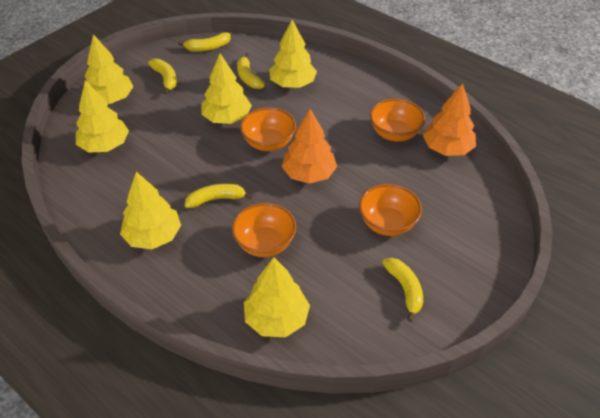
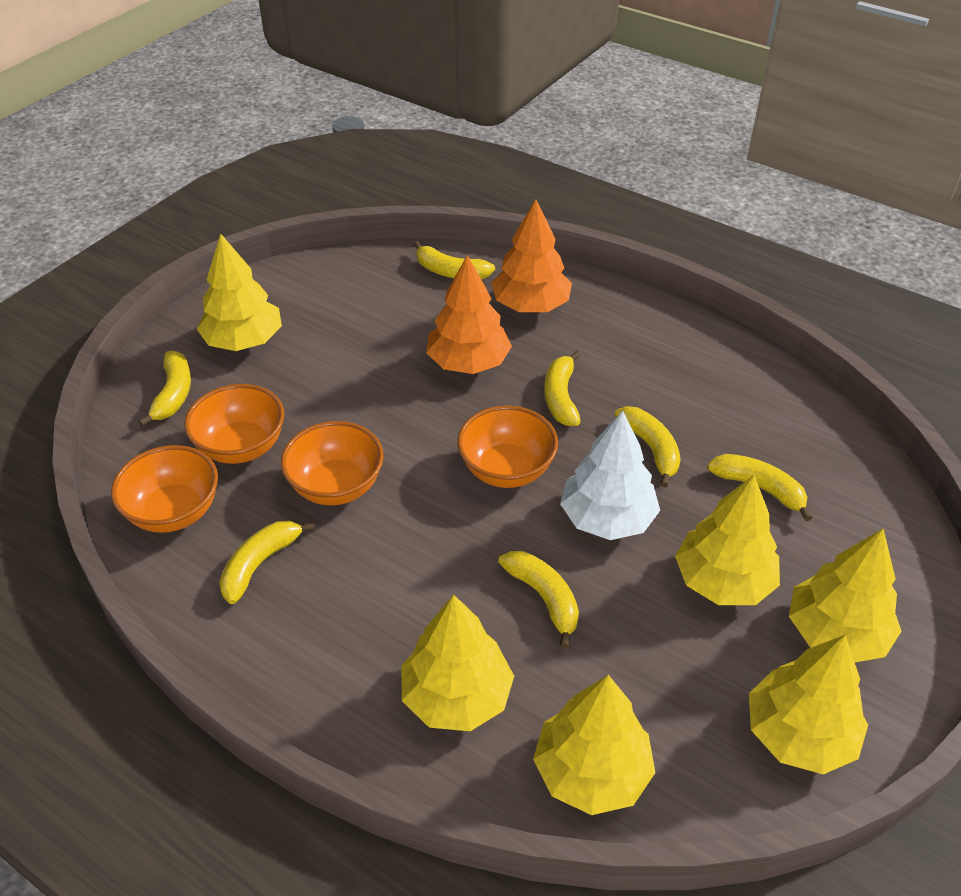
white tree: none = 0 -> [560,411,660,540] = 1
yellow banana: [148,58,177,94] [178,32,231,52] [185,183,253,208] [237,53,265,89] [382,258,423,322] = 5 -> [138,351,191,427] [219,521,315,604] [413,241,495,279] [498,551,579,649] [544,351,581,426] [615,406,681,488] [707,454,812,521] = 7

